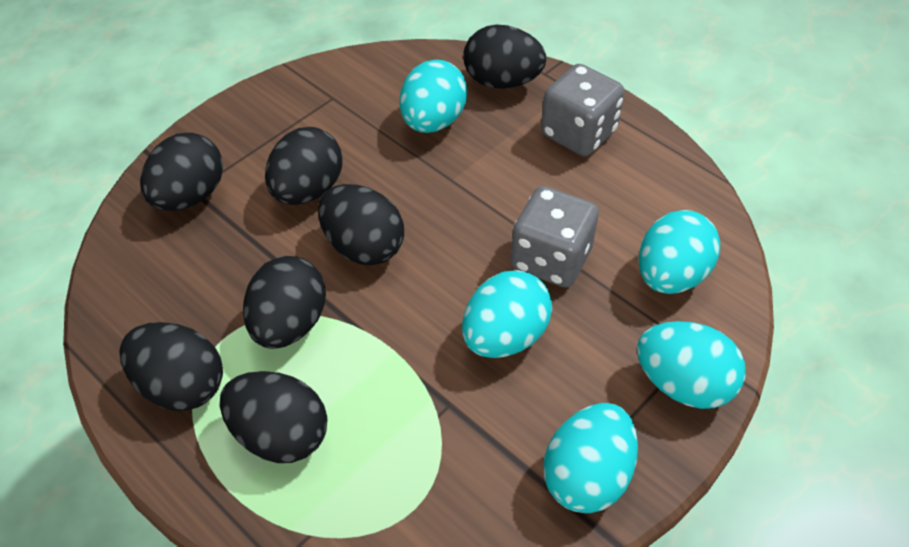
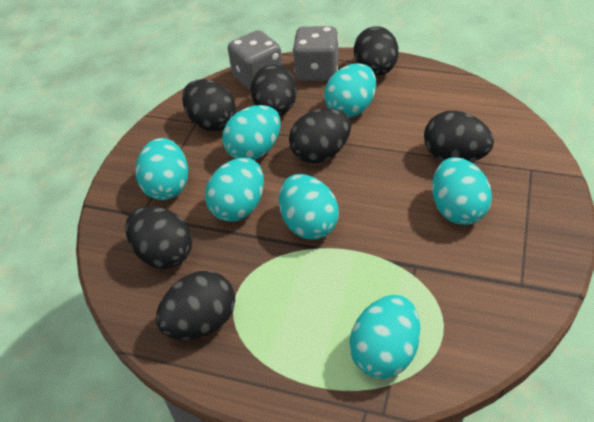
turquoise egg: [400,60,467,133] [462,270,552,358] [544,403,638,513] [637,321,746,409] [639,210,720,294] = 5 -> [136,138,188,200] [205,158,264,222] [222,105,281,160] [279,174,339,240] [324,63,376,118] [349,295,420,379] [432,157,492,225] = 7

